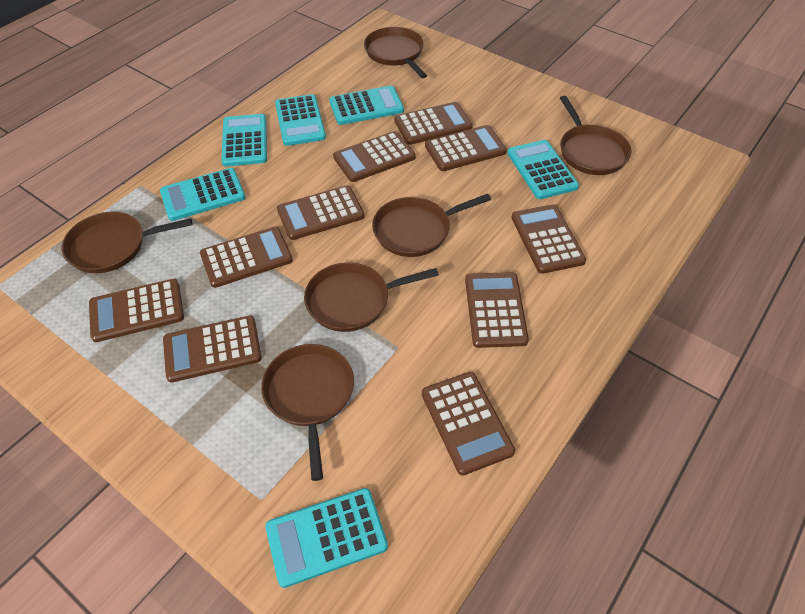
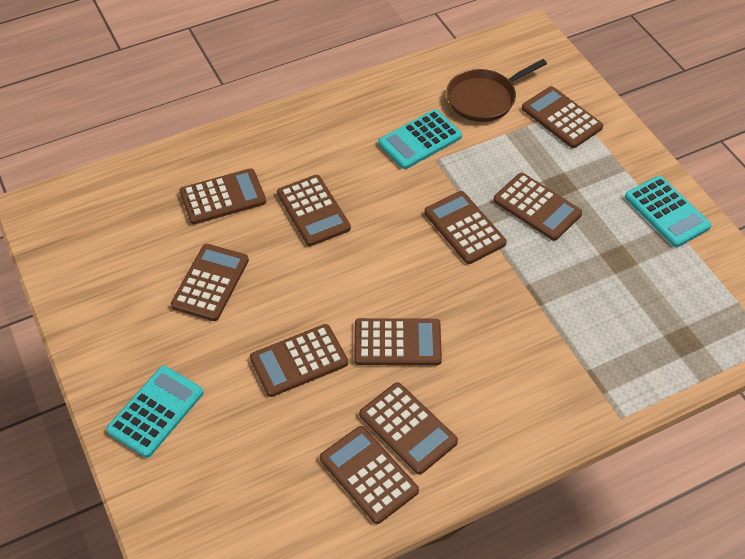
brown pan: [62,212,192,273] [261,344,354,481] [304,262,439,332] [364,27,427,78] [372,194,491,257] [560,96,631,175] = 6 -> [446,59,547,122] = 1
turquoise calculator: [160,168,246,221] [221,114,267,167] [265,488,388,588] [275,94,326,146] [329,86,404,125] [507,140,579,199] = 6 -> [106,366,204,458] [378,109,462,169] [625,176,711,247] = 3

